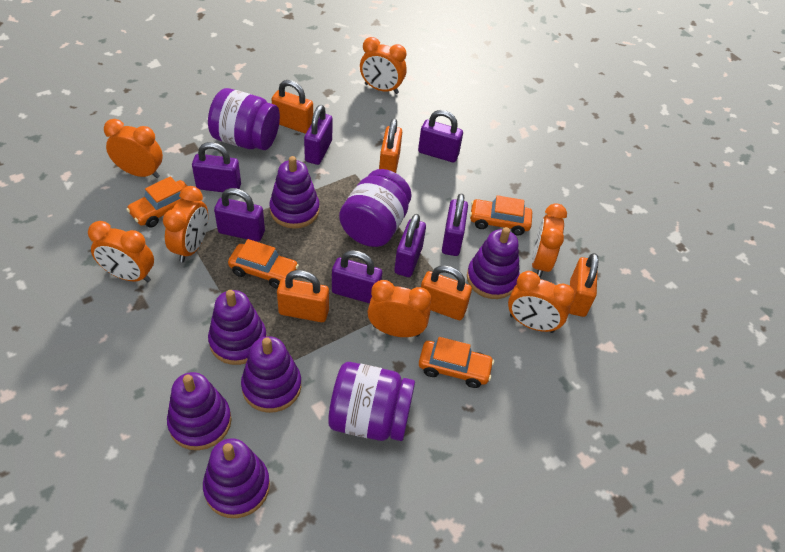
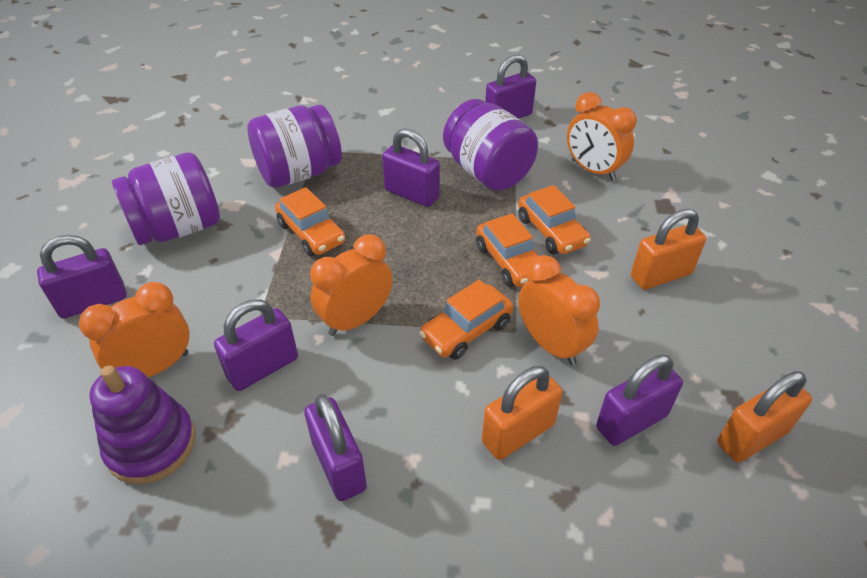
orange clock: [88,221,154,282] [104,119,163,178] [163,186,208,263] [360,37,407,94] [367,280,431,337] [508,271,575,333] [532,203,567,278] = 7 -> [79,282,189,377] [310,234,393,336] [518,255,600,365] [567,92,637,181] = 4
orange padlock: [272,80,313,134] [277,270,329,322] [379,118,402,173] [421,265,472,320] [569,253,598,317] = 5 -> [482,366,563,460] [631,209,706,290] [717,371,812,463] = 3
purple padlock: [192,142,241,192] [214,188,265,242] [304,105,333,165] [332,250,382,304] [394,214,426,277] [418,110,463,162] [442,193,468,256] = 7 -> [37,235,127,319] [214,300,298,391] [304,394,367,501] [382,128,440,207] [485,55,536,119] [596,355,683,446] = 6
purple stacking toy: [167,372,232,450] [203,438,270,518] [208,290,267,365] [241,336,301,413] [270,156,320,229] [467,227,520,299] = 6 -> [89,365,196,484] = 1

